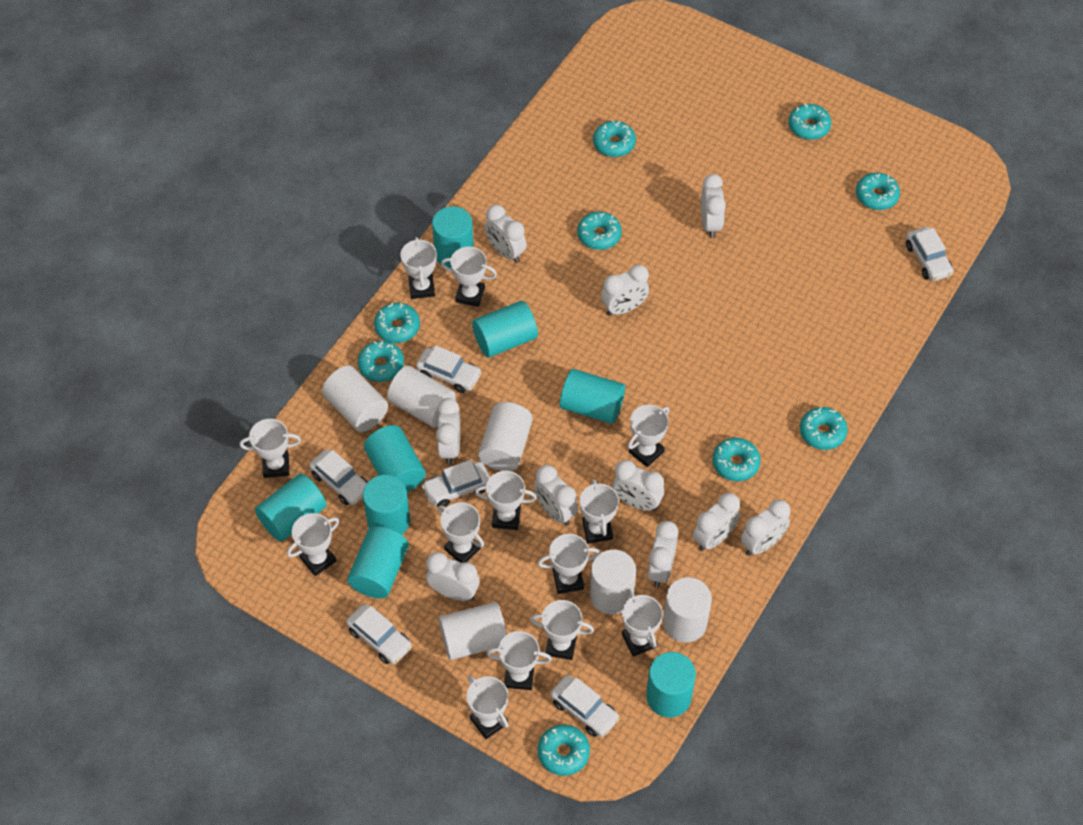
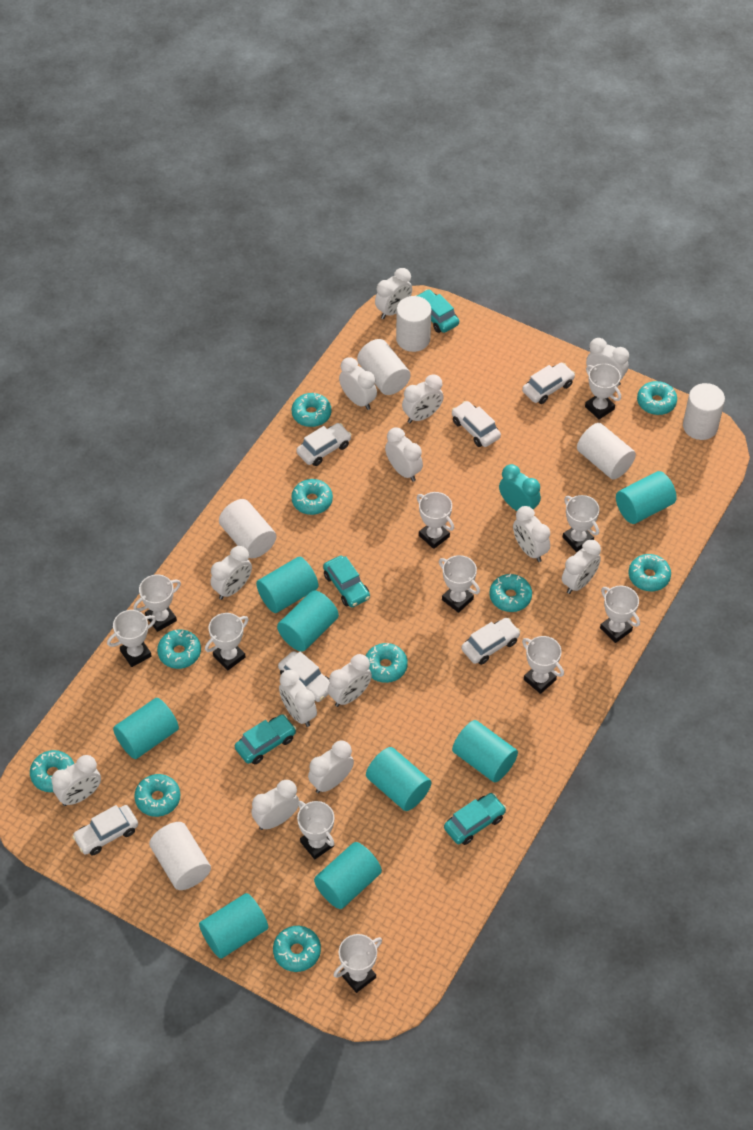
turquoise car: none = 0 -> [235,714,297,764] [323,555,370,607] [415,289,459,333] [444,793,506,845] = 4
turquoise clock: none = 0 -> [499,464,541,511] = 1
turquoise donut: [358,341,404,382] [374,303,420,343] [538,725,590,776] [577,211,622,250] [593,120,636,157] [712,438,761,481] [788,104,831,140] [800,407,848,450] [856,173,900,210] = 9 -> [30,750,74,792] [134,774,180,817] [157,630,201,669] [273,926,321,972] [291,393,331,427] [291,479,333,515] [365,643,408,683] [489,574,532,612] [628,554,671,591] [637,381,677,415] = 10
white clock: [426,552,479,601] [436,398,460,464] [485,205,527,263] [534,465,578,526] [601,264,649,316] [612,460,664,511] [647,521,678,587] [693,493,740,551] [701,174,726,238] [741,499,790,556] = 10 -> [51,755,101,806] [210,546,252,600] [251,780,299,830] [279,670,317,727] [308,740,354,793] [328,654,372,707] [339,357,377,410] [375,268,412,319] [385,427,423,482] [402,374,444,423] [513,506,550,562] [562,540,601,594] [586,338,629,385] = 13
white trophy: [240,419,301,478] [287,513,339,576] [401,237,437,299] [438,502,484,563] [441,247,497,307] [467,675,508,739] [475,471,537,530] [486,631,552,690] [530,600,594,660] [537,534,600,594] [580,479,619,543] [622,591,663,657] [628,405,670,467] = 13 -> [107,610,156,667] [134,574,181,632] [205,613,249,670] [297,801,335,859] [333,934,382,993] [417,492,454,549] [439,555,480,613] [522,636,564,694] [563,495,600,552] [585,363,621,419] [600,585,640,643] = 11

